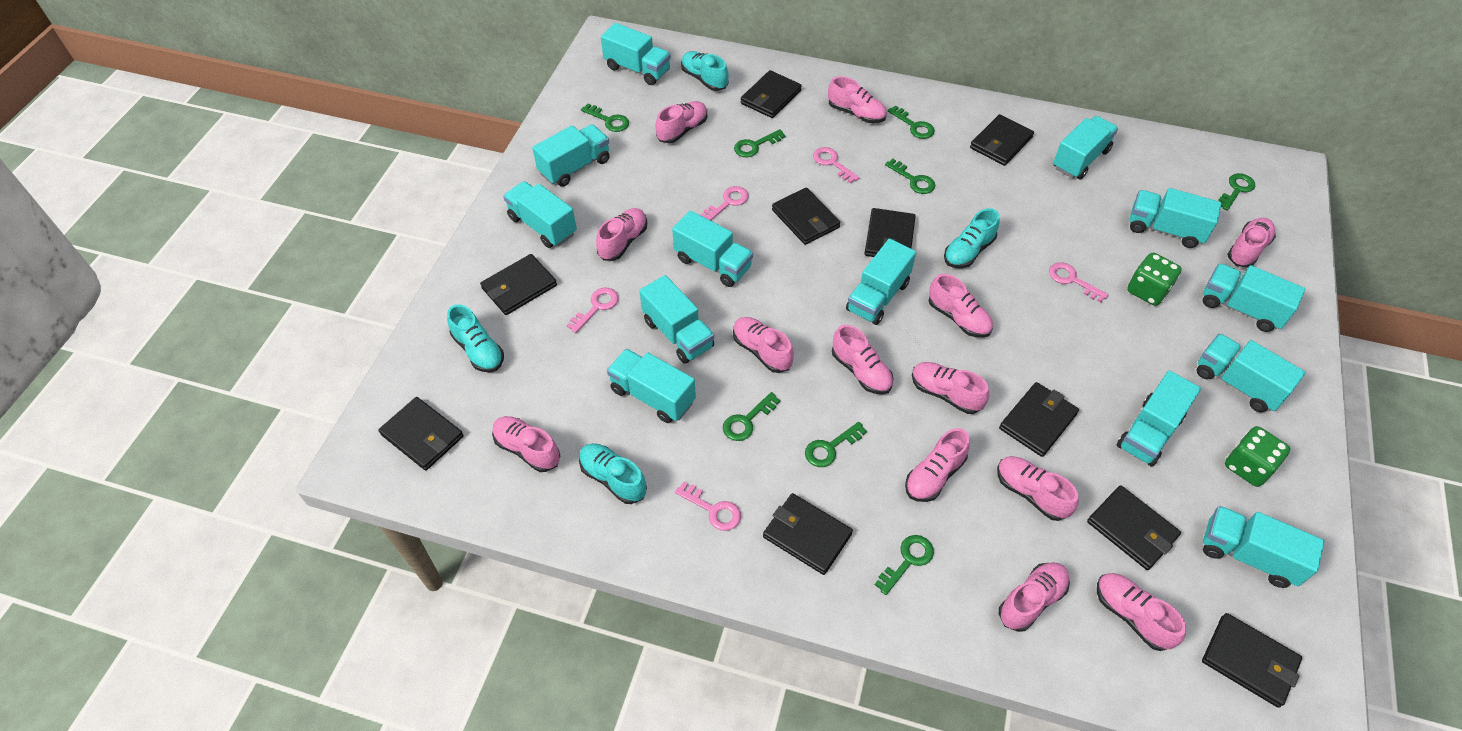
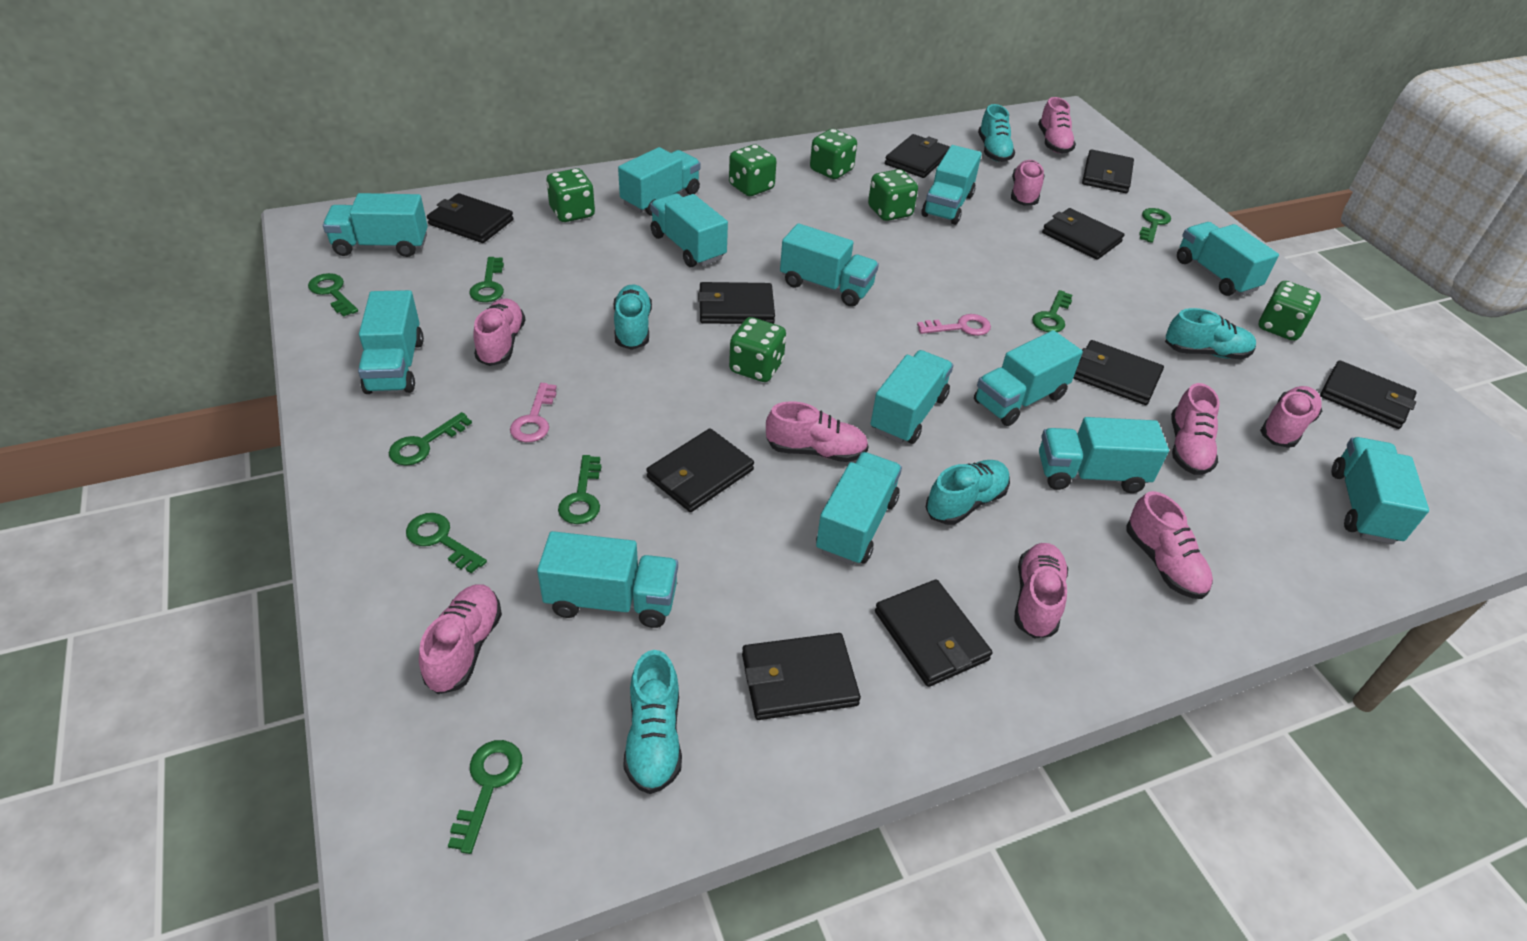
green dice: [1127,253,1182,306] [1225,426,1290,487] = 2 -> [546,168,595,222] [729,144,777,196] [729,317,786,382] [810,129,857,179] [868,169,918,221] [1259,281,1321,341] = 6
pink key: [567,288,619,333] [675,482,741,531] [700,186,749,221] [813,147,859,183] [1049,262,1109,303] = 5 -> [510,383,557,442] [917,314,991,336] = 2
pink shoe: [492,416,560,472] [596,208,647,261] [655,101,707,143] [733,317,794,373] [828,76,887,123] [832,325,893,394] [905,428,970,502] [912,362,990,414] [928,274,993,338] [997,456,1079,521] [999,562,1070,632] [1097,573,1186,651] [1227,218,1276,268] = 13 -> [419,584,502,694] [473,298,525,366] [766,401,869,462] [1011,160,1044,206] [1014,543,1068,639] [1038,97,1076,153] [1126,491,1213,599] [1171,383,1220,475] [1260,386,1322,448] = 9
turquoise shoe: [447,304,504,372] [579,443,647,504] [681,51,729,91] [944,208,999,268] = 4 -> [614,284,652,350] [623,650,682,794] [926,460,1010,525] [978,104,1015,162] [1165,308,1256,359] = 5

